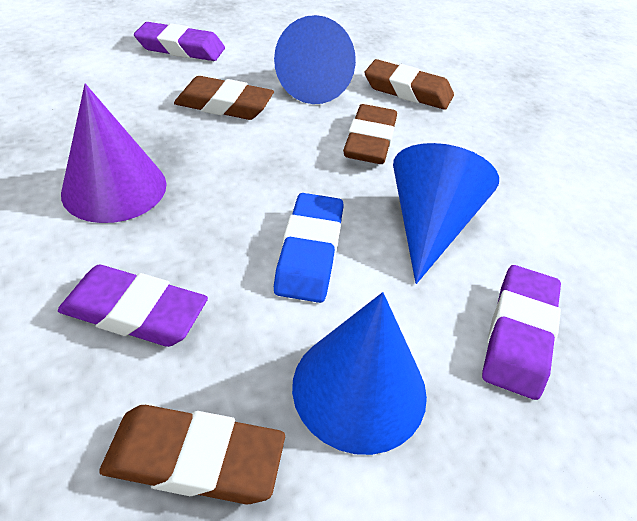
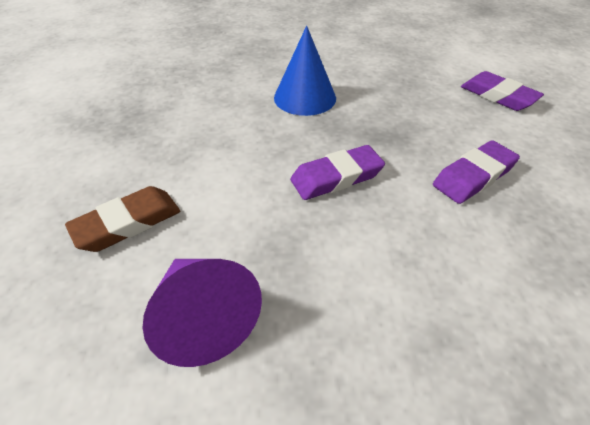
blue cone: [274,15,356,104] [292,292,427,455] [393,143,499,284] = 3 -> [274,26,336,116] = 1
blue eraser: [274,193,344,303] = 1 -> none = 0
brown eraser: [99,405,285,505] [174,76,274,120] [343,104,397,164] [364,59,454,110] = 4 -> [65,186,180,252] = 1

